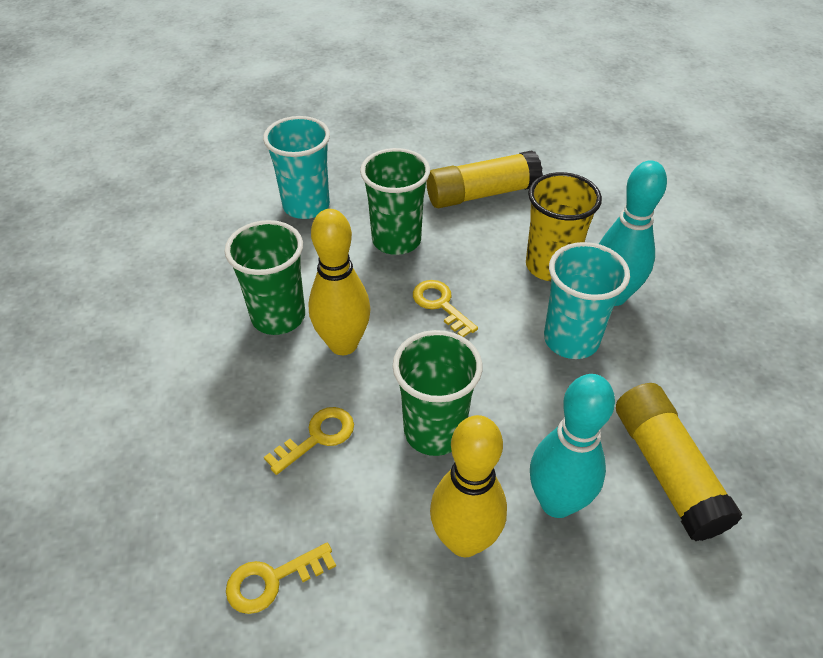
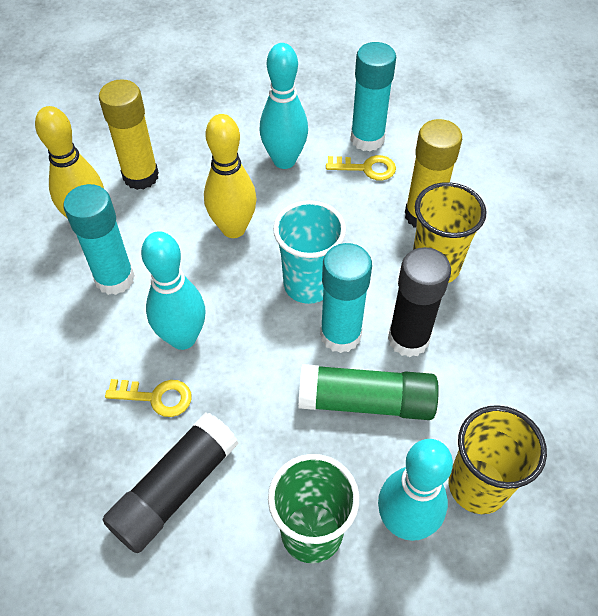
black glue stick: none = 0 -> [102,412,239,553] [388,247,451,357] = 2
green cup: [225,220,305,335] [360,148,430,255] [392,330,483,456] = 3 -> [268,454,359,563] = 1
green glue stick: none = 0 -> [299,364,439,420] = 1
turquoise bowling pin: [530,374,615,518] [599,160,667,306] = 2 -> [141,231,205,350] [259,43,308,169] [378,439,453,541] = 3
turquoise cup: [263,116,330,219] [544,242,630,359] = 2 -> [273,200,346,304] = 1
turquoise glue stick: none = 0 -> [64,184,135,295] [320,243,372,353] [351,42,396,152] = 3
yellow cup: [526,172,602,281] = 1 -> [413,182,486,283] [449,405,547,514] = 2
yellow key: [226,543,336,614] [264,407,354,475] [413,280,478,337] = 3 -> [105,379,192,417] [326,155,396,181] = 2

